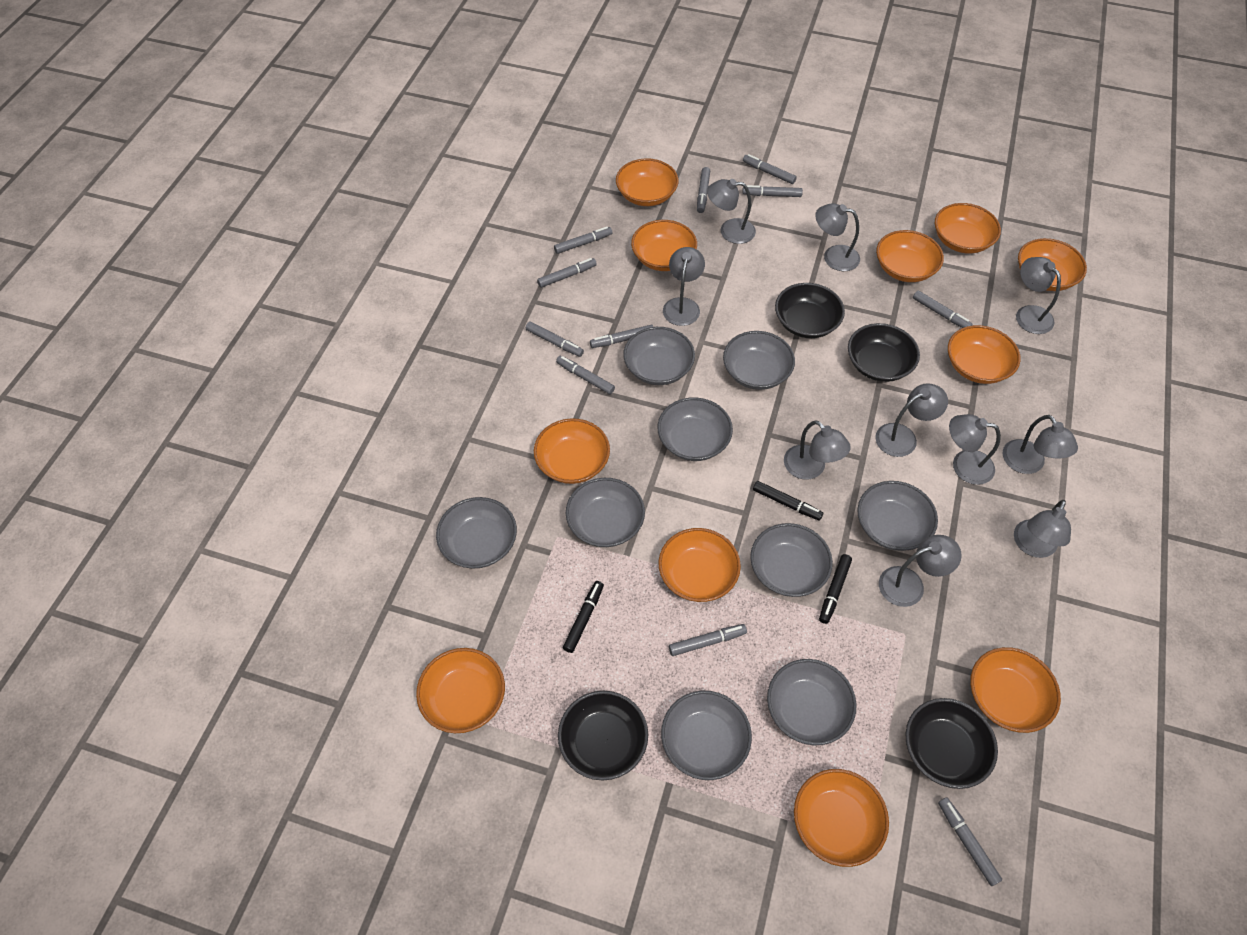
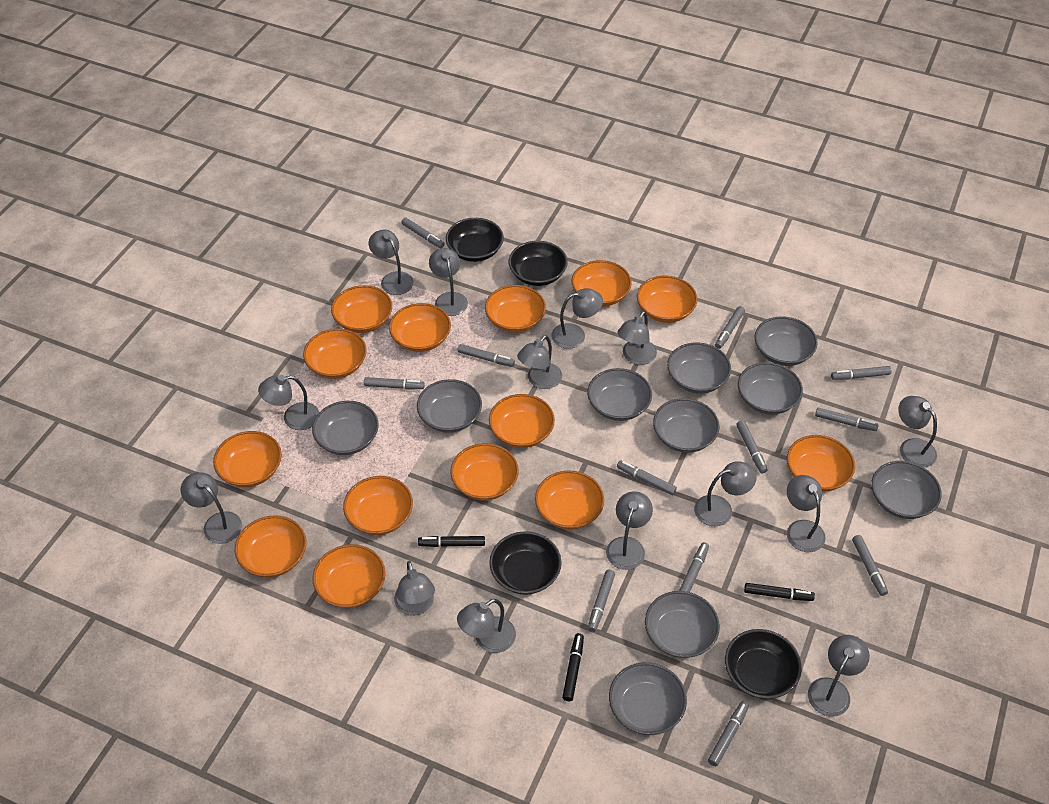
grey bowl: [436,497,517,568] [566,478,645,547] [623,327,695,385] [657,397,733,461] [661,691,752,780] [723,331,795,390] [750,523,833,597] [767,659,856,745] [857,481,938,551] = 9 -> [312,401,379,455] [417,379,482,433] [587,368,652,421] [609,662,687,735] [645,591,720,658] [653,398,719,453] [667,342,731,394] [738,362,803,414] [754,316,818,366] [871,461,942,519] = 10
grey lamp: [663,247,705,326] [707,179,756,244] [784,420,851,479] [815,203,860,271] [875,383,948,457] [879,535,962,607] [949,414,1001,485] [1003,415,1078,474] [1014,500,1071,558] [1016,257,1061,334] = 10 -> [181,472,242,544] [258,375,319,430] [369,229,414,295] [394,561,435,616] [429,248,468,316] [457,599,516,653] [517,335,562,389] [551,288,603,349] [606,491,653,570] [617,311,657,365] [694,461,757,526] [787,475,826,552] [808,635,870,717] [898,396,937,467] = 14
grey marker: [526,321,584,357] [537,258,597,288] [554,227,612,254] [556,356,615,394] [590,325,654,348] [669,624,747,656] [697,167,710,213] [742,185,803,197] [743,154,797,184] [913,291,973,328] [938,797,1002,886] = 11 -> [364,377,425,389] [401,217,445,248] [457,344,515,367] [588,570,615,632] [617,460,677,495] [679,542,709,592] [708,701,749,767] [715,306,745,349] [736,420,768,473] [815,408,879,431] [831,366,891,380] [852,535,888,596] = 12
orange bowl: [416,648,505,733] [534,418,610,484] [616,158,679,206] [631,220,697,271] [659,528,741,602] [794,769,889,867] [876,230,944,282] [935,203,1001,254] [948,325,1020,384] [970,647,1061,733] [1018,238,1087,291] = 11 -> [213,431,282,487] [235,515,306,578] [303,329,367,379] [312,544,385,608] [331,285,392,333] [343,476,413,535] [389,303,451,352] [450,443,519,501] [485,285,546,333] [489,394,555,448] [535,470,604,530] [572,260,632,307] [637,276,698,323] [787,435,855,492] = 14

